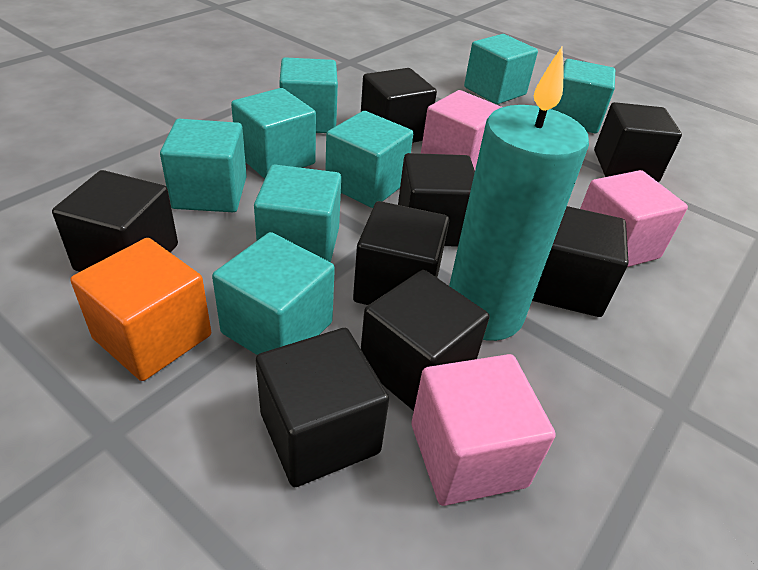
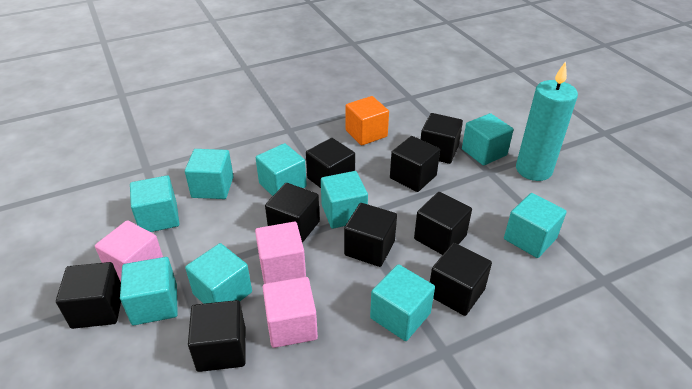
black cube: [52,170,178,272] [256,328,389,487] [353,201,449,305] [361,68,437,143] [361,270,489,411] [398,153,475,246] [532,206,628,317] [594,102,682,182] = 8 -> [56,262,121,329] [188,300,245,372] [265,183,320,243] [306,138,355,188] [344,203,397,267] [390,136,440,192] [414,192,472,255] [421,113,463,164] [430,243,492,316] = 9
turquoise cube: [160,119,247,212] [212,232,335,355] [231,88,316,179] [254,164,341,262] [279,57,338,133] [325,111,413,208] [464,34,538,104] [551,59,615,133] = 8 -> [120,257,178,325] [130,175,179,232] [185,149,234,199] [185,243,252,304] [256,143,307,196] [321,171,368,229] [370,264,435,341] [462,113,514,166] [504,193,567,258] = 9

